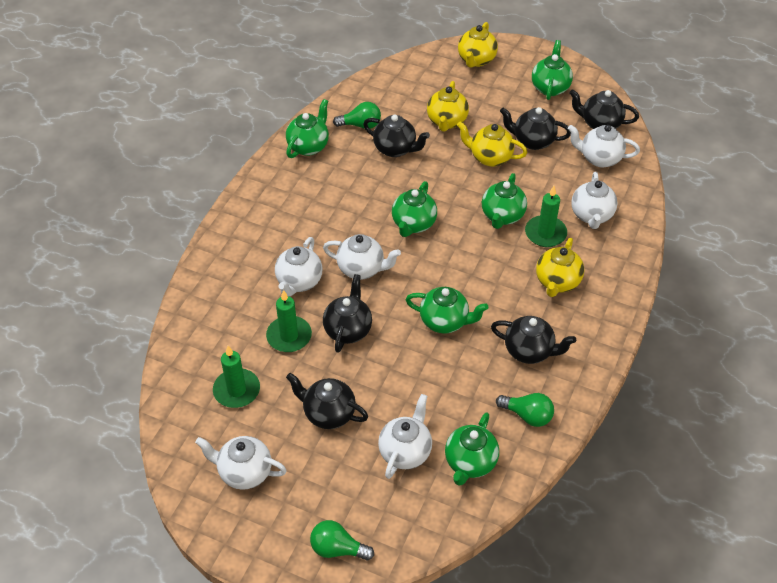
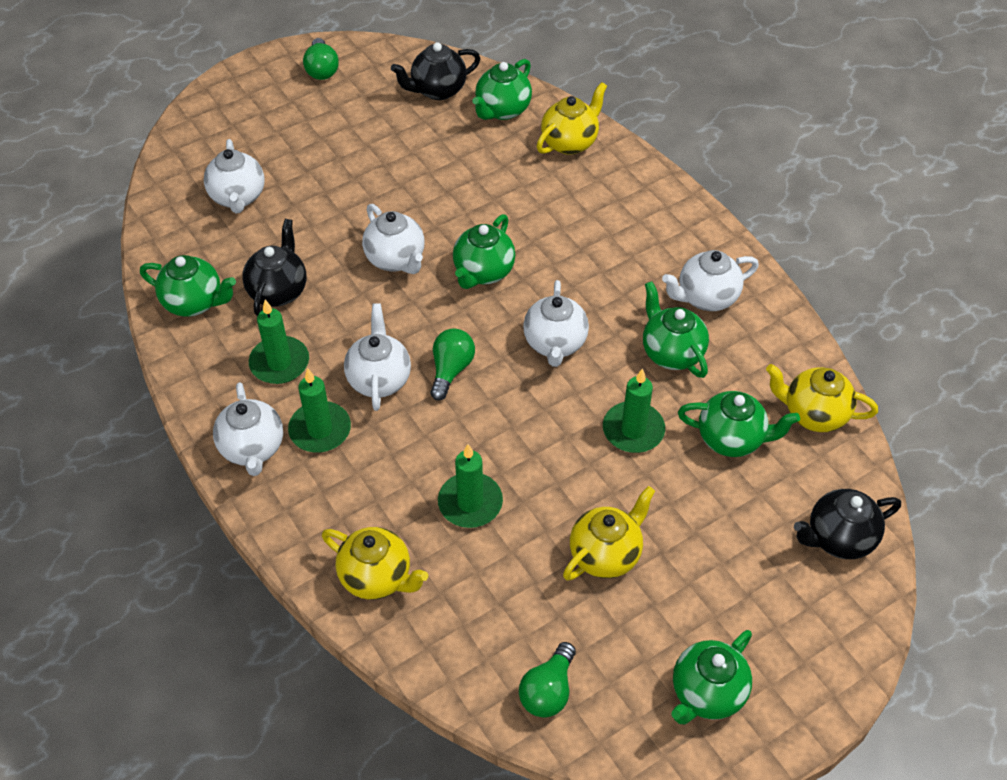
black teapot: [286,373,368,429] [323,274,372,353] [363,115,430,157] [491,316,576,364] [500,107,571,150] [569,89,639,129] = 6 -> [242,219,306,316] [391,42,480,100] [794,489,901,559] = 3
green candle: [213,346,260,408] [266,290,312,352] [525,186,567,247] = 3 -> [249,300,309,384] [288,368,351,453] [438,444,503,528] [603,368,665,453] = 4

